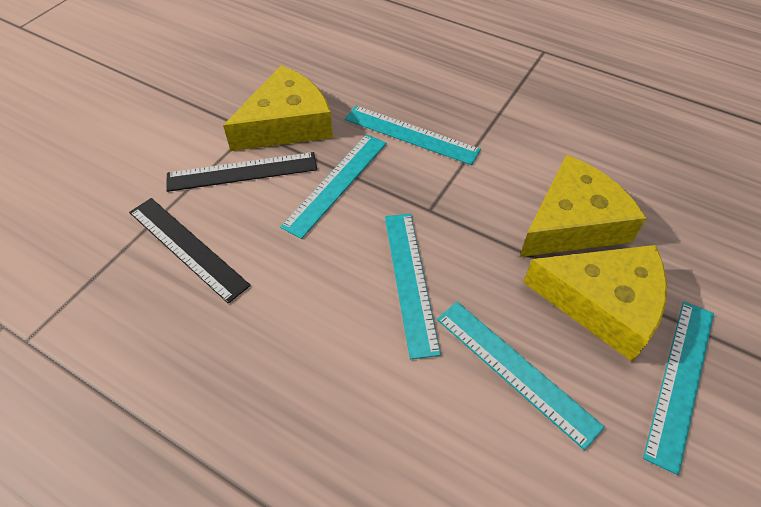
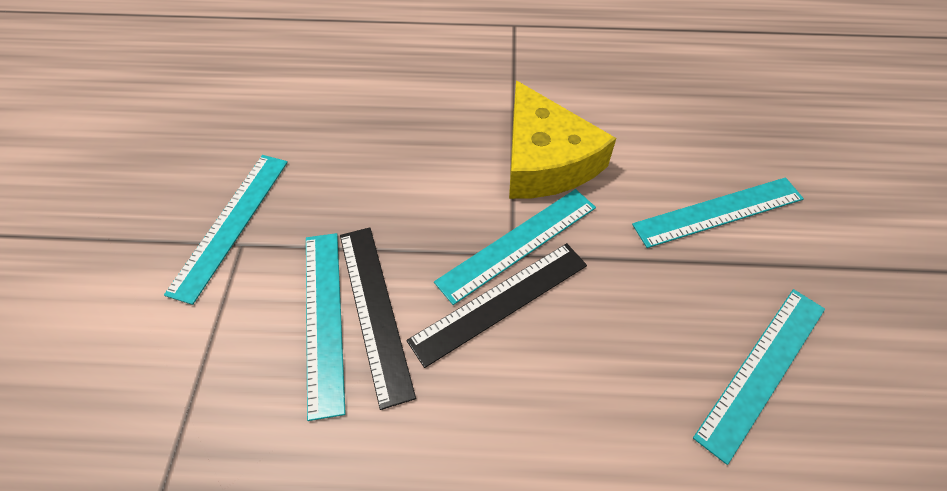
yellow cheese: [223,65,333,151] [520,155,646,257] [523,245,667,362] = 3 -> [509,81,616,199] = 1

